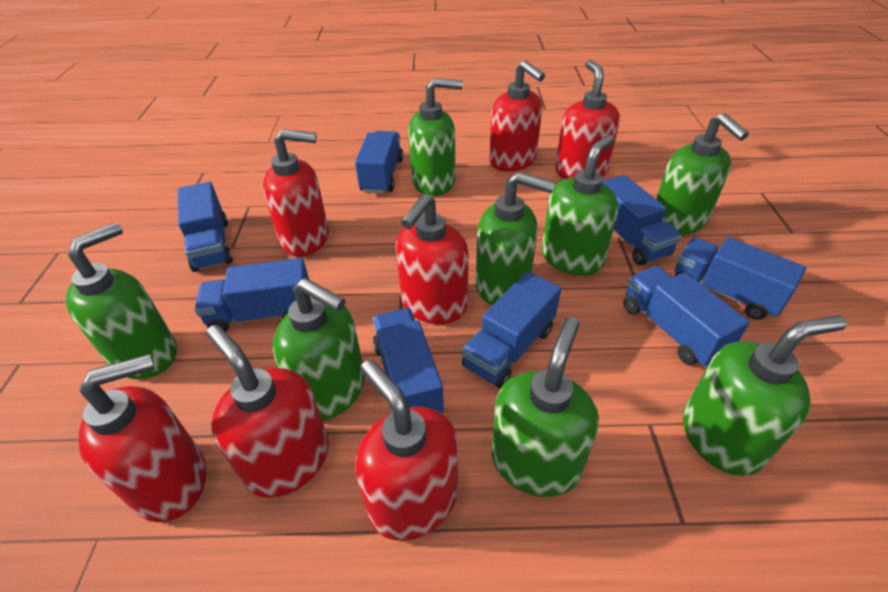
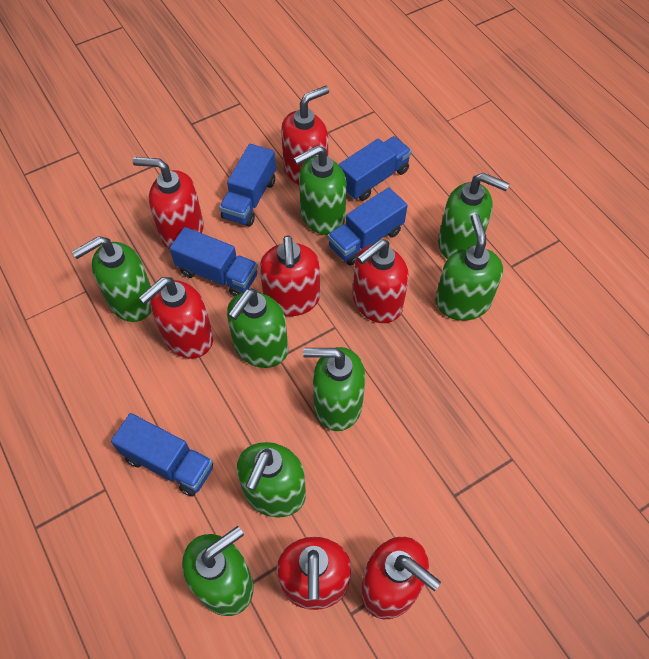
blue truck: [178,182,233,272] [195,258,309,332] [355,131,403,194] [373,308,444,413] [462,271,561,388] [602,175,682,265] [623,266,750,367] [675,237,806,320] = 8 -> [111,413,213,497] [170,227,258,297] [219,144,276,227] [328,187,407,266] [338,136,412,201] = 5

